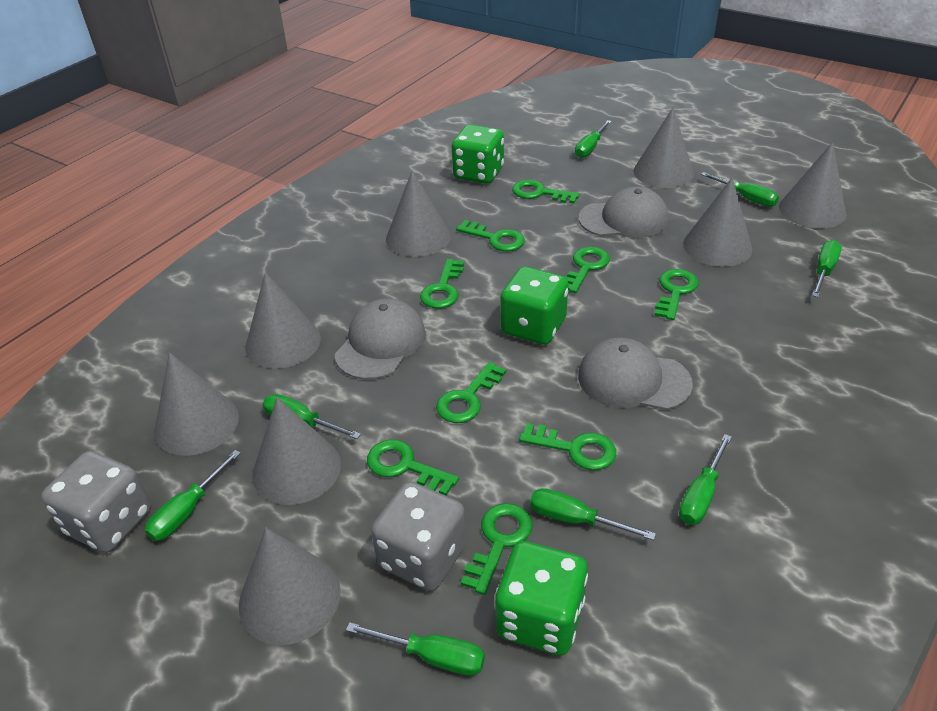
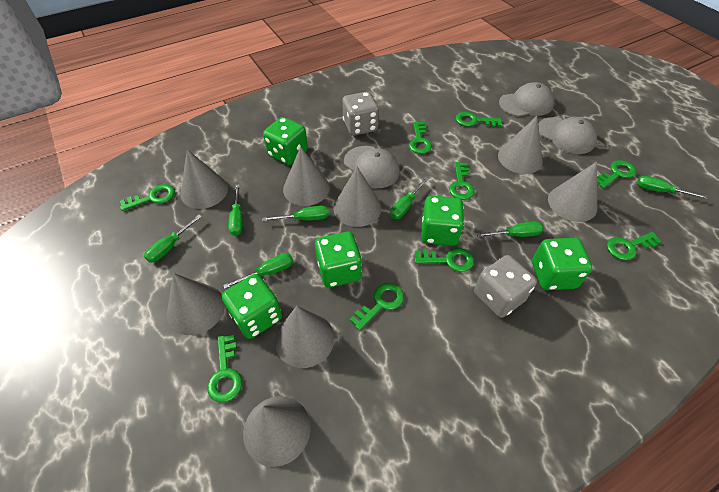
green dice: [452,125,504,184] [495,541,588,655] [500,266,568,345] = 3 -> [222,274,282,339] [263,117,308,165] [315,232,362,288] [421,196,464,246] [532,238,593,290] = 5
green screwdriver: [145,450,241,541] [263,394,361,439] [346,622,485,676] [530,488,656,540] [575,120,612,158] [679,434,732,525] [701,172,779,207] [812,240,842,297] = 8 -> [144,215,202,263] [223,253,294,289] [228,185,243,236] [263,205,329,221] [390,177,428,219] [476,221,544,237] [637,176,707,199] = 7

